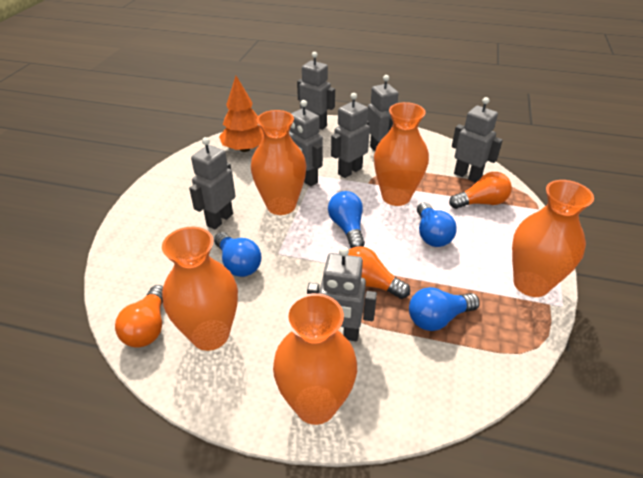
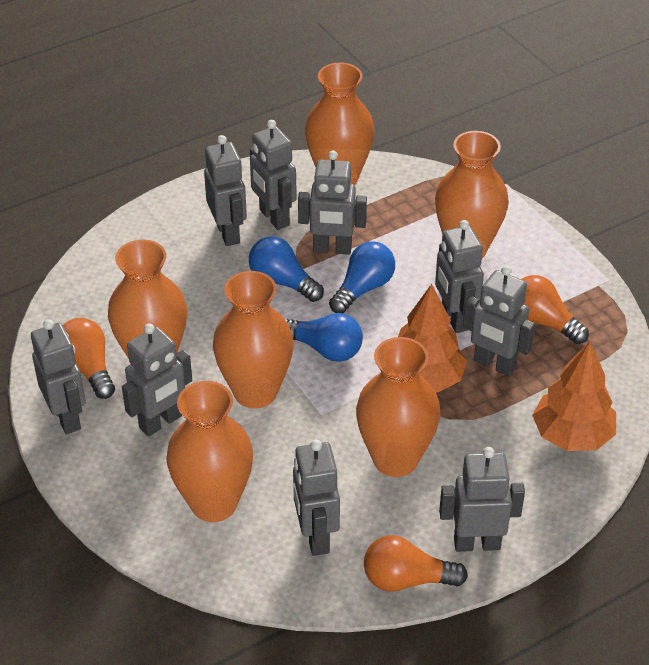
blue light bulb: [214,232,262,277] [328,191,365,248] [409,287,480,331] [417,202,457,247] = 4 -> [249,237,324,302] [285,313,363,362] [329,241,395,313] = 3
grey robot: [189,137,236,230] [289,100,323,186] [297,52,335,130] [307,246,377,341] [331,93,370,178] [367,75,398,151] [452,97,503,183] = 7 -> [31,319,86,434] [122,324,192,436] [204,135,247,246] [250,120,297,230] [293,440,340,556] [298,150,367,255] [435,220,484,333] [439,447,525,552] [463,265,535,376] = 9
orange tree: [219,76,264,152] = 1 -> [398,284,467,393] [532,342,616,451] = 2
orange vase: [162,227,238,351] [251,110,307,215] [273,293,357,425] [374,102,429,206] [512,180,594,297] = 5 -> [108,240,187,359] [166,381,253,522] [213,271,294,409] [305,62,375,185] [356,337,441,477] [435,131,509,258] = 6

